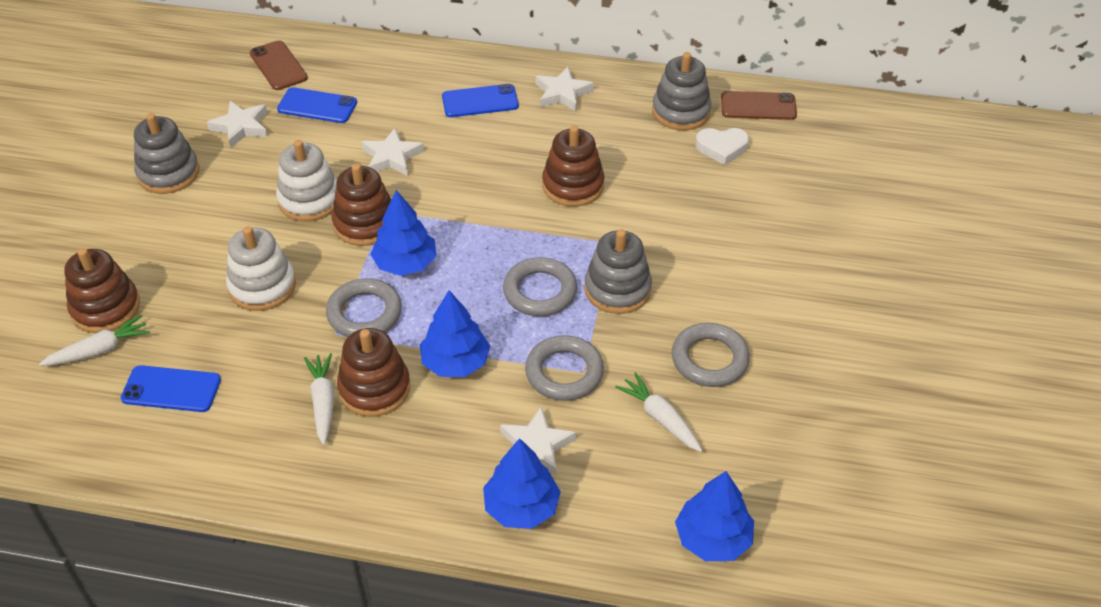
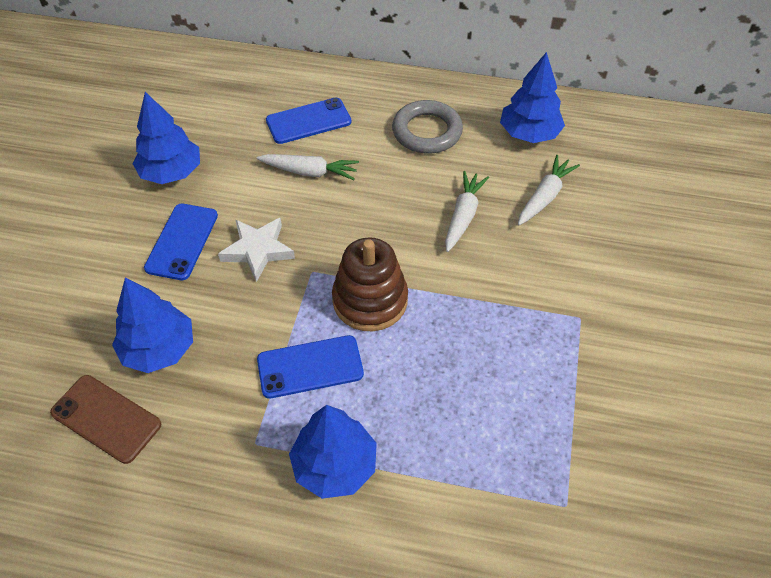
brown phone: [250,40,308,90] [721,91,797,120] = 2 -> [50,375,161,464] = 1
brown stacking toy: [64,248,140,333] [332,164,391,246] [337,328,410,417] [542,126,605,207] = 4 -> [332,237,408,331] = 1
grey ring: [326,278,402,337] [503,257,577,316] [525,335,604,401] [672,323,750,387] = 4 -> [392,100,463,154] = 1
grey stacking toy: [134,113,199,194] [584,229,652,314] [652,52,712,130] = 3 -> none = 0
white heart: [695,128,749,165] = 1 -> none = 0
white stacking toy: [226,226,296,311] [276,140,337,222] = 2 -> none = 0
white star: [207,101,268,148] [361,128,424,176] [500,406,576,476] [535,67,594,112] = 4 -> [218,218,295,282] = 1

